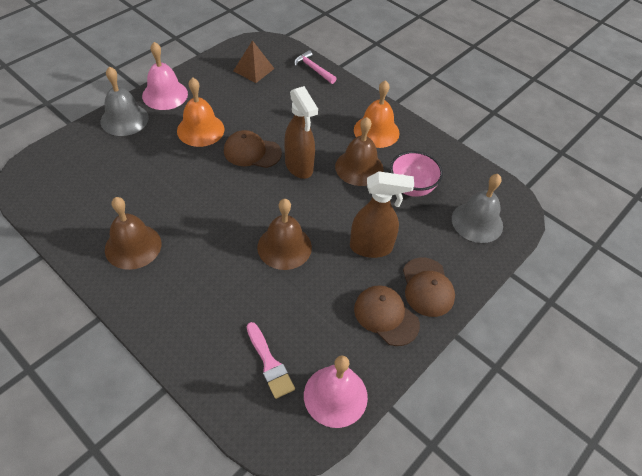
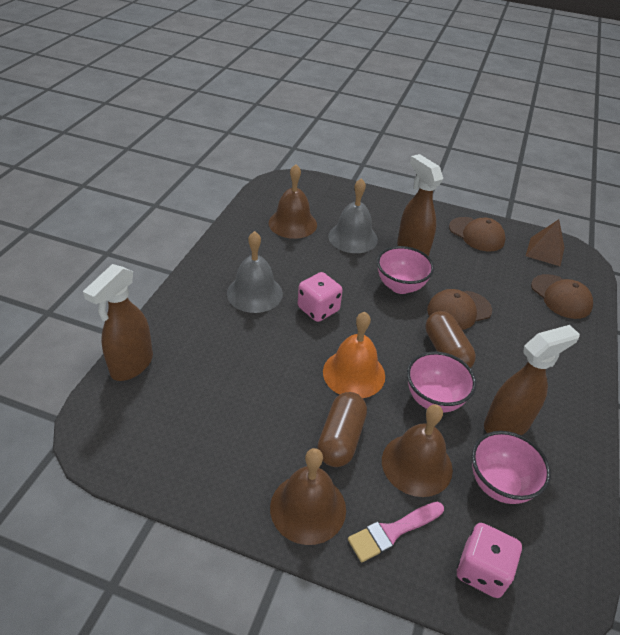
brown capsule: none = 0 -> [317,392,367,467] [425,311,476,368] = 2
brown spray bottle: [284,86,318,179] [350,171,414,258] = 2 -> [83,264,153,381] [397,154,443,256] [484,325,580,435] = 3
orange bell: [177,78,225,147] [354,80,400,148] = 2 -> [323,312,385,398] = 1
pink bell: [142,42,188,110] [304,355,368,428] = 2 -> none = 0
pink bowl: [390,151,443,197] = 1 -> [377,246,434,294] [407,351,476,412] [472,431,551,504] = 3
pink dice: none = 0 -> [298,272,343,322] [457,523,522,598] = 2
pink hammer: [294,50,337,84] = 1 -> none = 0

